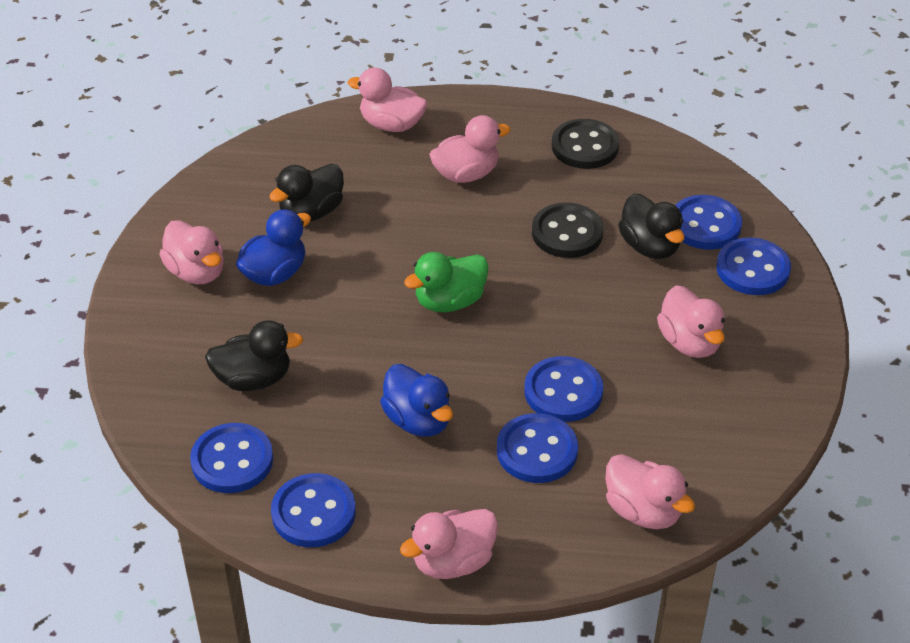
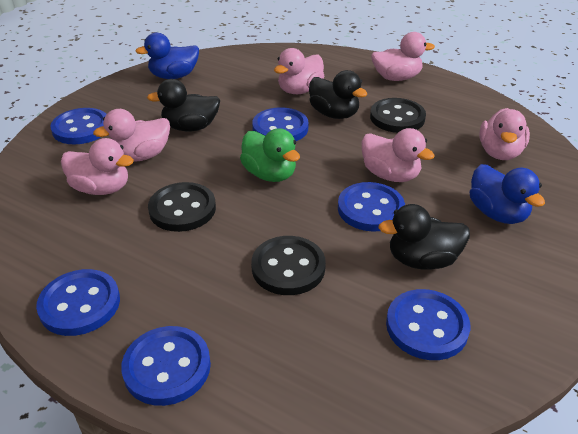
black button: [532,202,603,258] [552,119,619,169] = 2 -> [148,182,216,232] [251,236,326,295] [370,98,426,133] = 3

